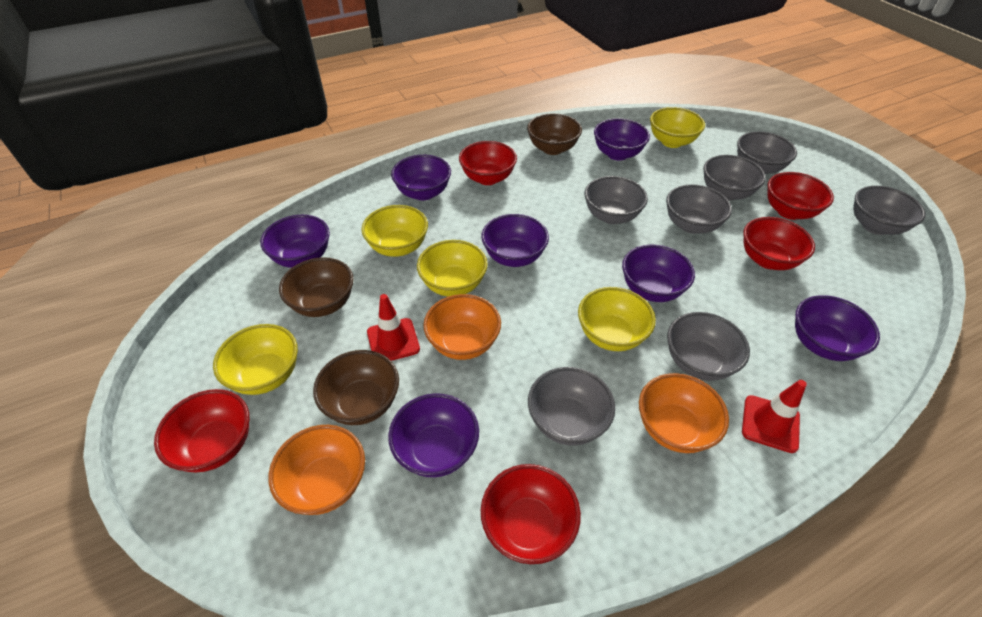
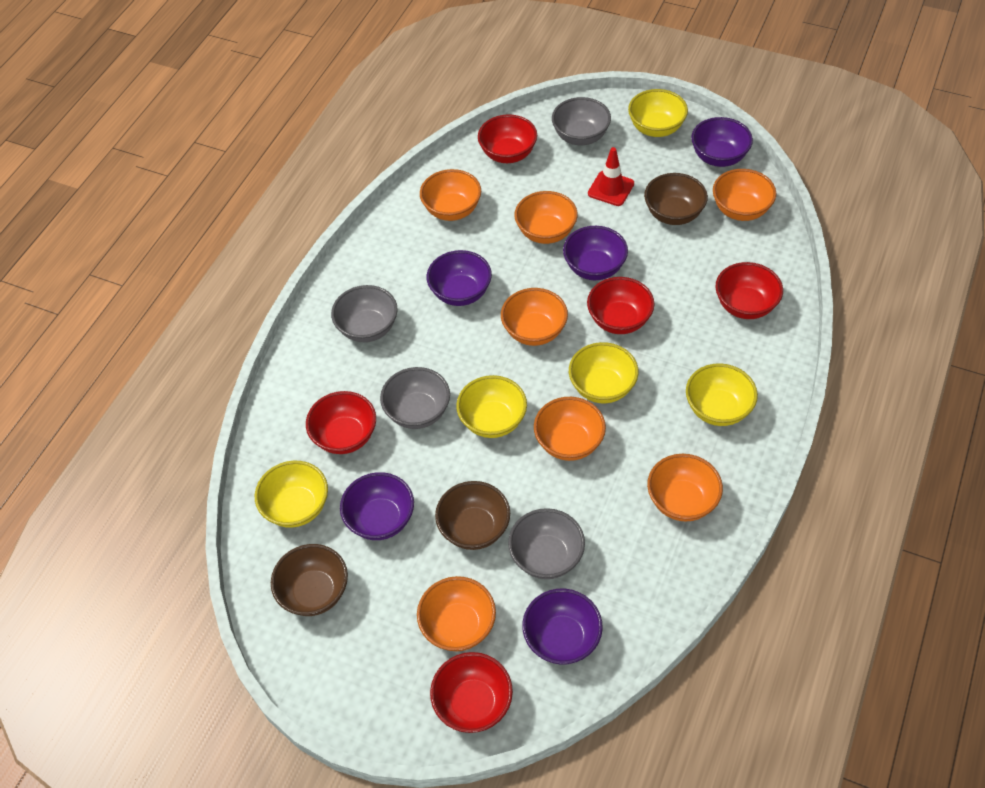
grey bowl: [528,367,615,446] [585,176,648,224] [666,185,732,234] [667,312,750,381] [703,155,766,201] [737,132,797,174] [853,186,925,235] = 7 -> [331,285,398,342] [380,367,450,429] [508,508,585,579] [552,97,611,145] = 4
orange bowl: [268,425,365,515] [423,294,501,360] [639,373,729,453] = 3 -> [417,576,496,651] [420,169,481,221] [501,288,568,346] [514,191,578,244] [534,397,606,461] [647,454,723,522] [713,169,776,221] = 7
purple bowl: [260,215,330,268] [388,393,479,477] [391,155,451,200] [481,214,549,267] [594,118,650,161] [622,245,695,302] [795,295,880,361] = 7 -> [340,472,414,540] [427,250,492,306] [522,589,603,665] [563,226,628,280] [691,117,753,167] = 5
red traffic cone: [367,294,420,361] [742,380,807,453] = 2 -> [588,147,634,206] = 1

